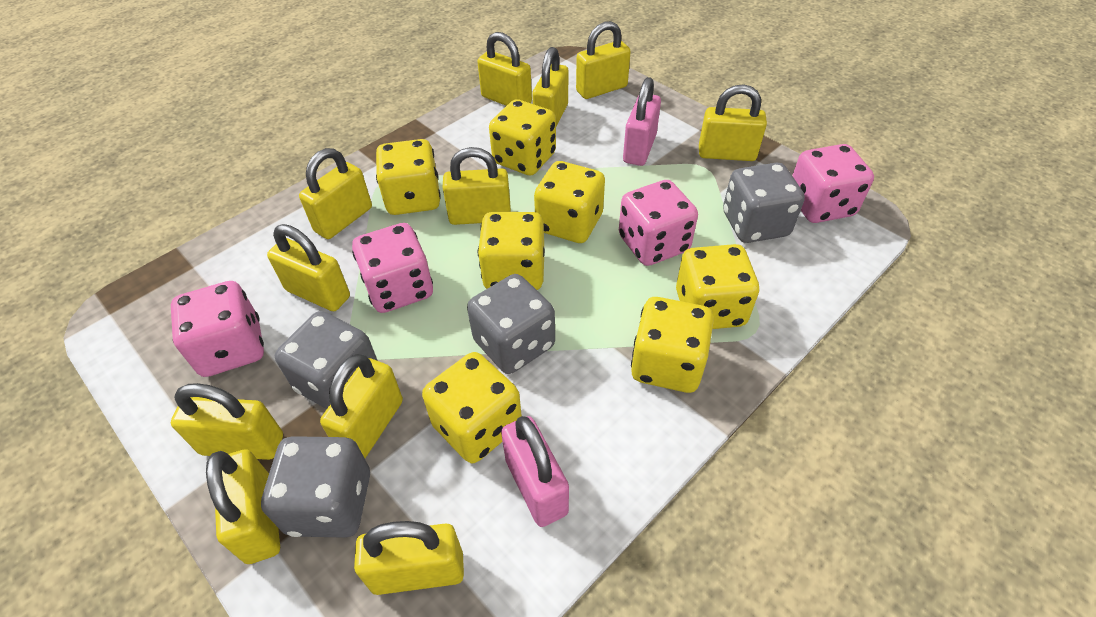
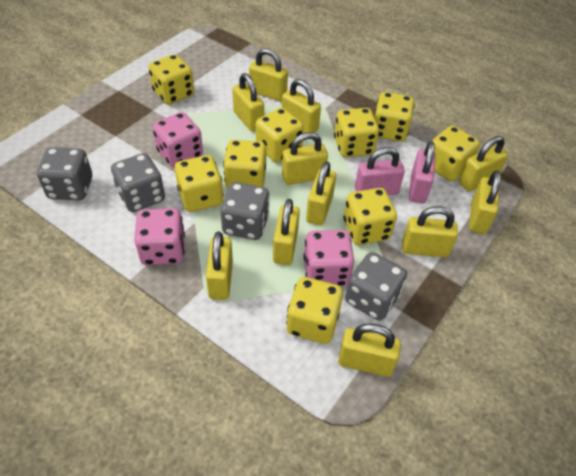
pink dice: [171,281,264,377] [352,223,433,313] [619,180,698,266] [792,144,874,223] = 4 -> [134,208,185,265] [153,112,203,168] [304,230,354,286] = 3
yellow dice: [376,139,441,215] [422,352,522,463] [478,212,545,290] [489,99,556,175] [534,161,605,243] [631,297,714,393] [676,244,759,329] = 7 -> [148,54,194,105] [175,155,223,212] [223,140,266,189] [256,108,304,163] [286,277,343,344] [334,108,379,157] [344,188,397,245] [374,92,415,142] [432,126,480,181] = 9

